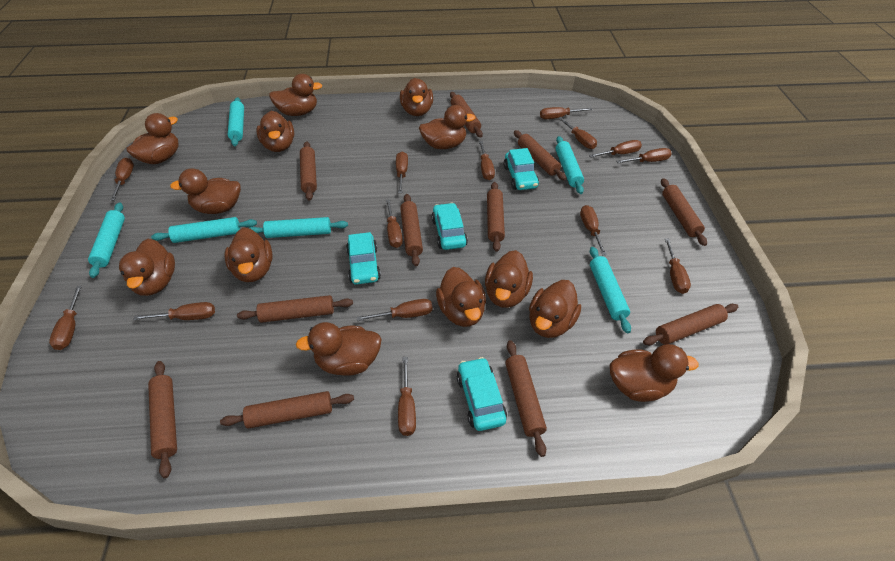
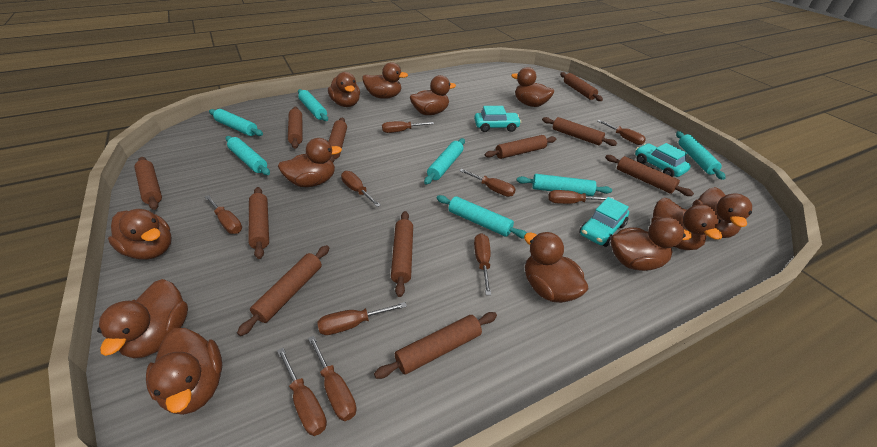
brown duck: [119,239,175,296] [127,113,179,164] [170,168,241,214] [225,227,272,282] [256,111,294,152] [269,74,323,116] [296,322,382,376] [400,78,433,116] [419,105,475,149] [436,267,486,327] [485,250,533,308] [529,280,581,338] [610,344,698,402] = 13 -> [97,279,188,359] [108,209,172,260] [146,328,222,415] [278,138,342,187] [328,72,360,107] [362,62,408,99] [410,75,456,115] [511,67,554,107] [524,232,588,303] [610,217,692,271] [651,198,722,250] [692,187,752,238] = 12
brown screwdriver: [49,286,82,350] [110,158,134,201] [133,302,215,320] [356,299,433,321] [386,199,403,248] [396,152,408,193] [398,357,416,436] [479,141,495,180] [540,107,592,119] [558,117,597,149] [580,205,607,255] [589,140,642,158] [616,148,672,164] [665,238,691,294] = 14 -> [205,195,242,234] [277,348,327,436] [308,335,357,421] [318,302,407,335] [341,171,381,207] [382,121,434,133] [459,169,516,197] [474,233,491,295] [548,190,614,204] [598,120,646,145] = 10
turquoise car: [346,232,381,285] [431,203,468,250] [457,357,507,431] [504,148,539,190] = 4 -> [474,106,521,132] [579,197,629,247] [635,143,691,177] = 3
turquoise rolling pin: [88,203,125,278] [151,217,257,243] [228,97,244,146] [249,217,348,238] [556,136,584,194] [590,247,631,333] = 6 -> [209,109,263,136] [225,136,270,175] [298,89,328,121] [424,138,465,184] [437,195,527,239] [517,174,612,196] [676,131,726,180] = 7

